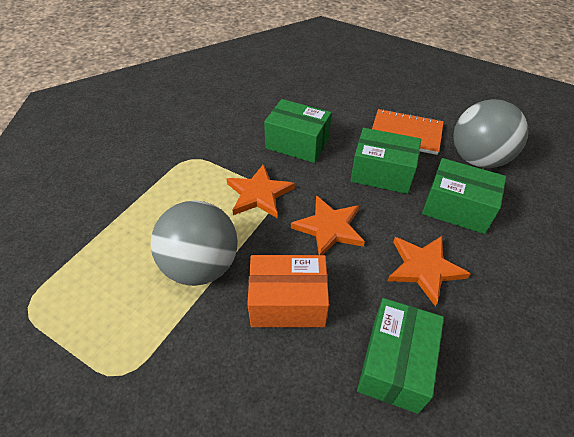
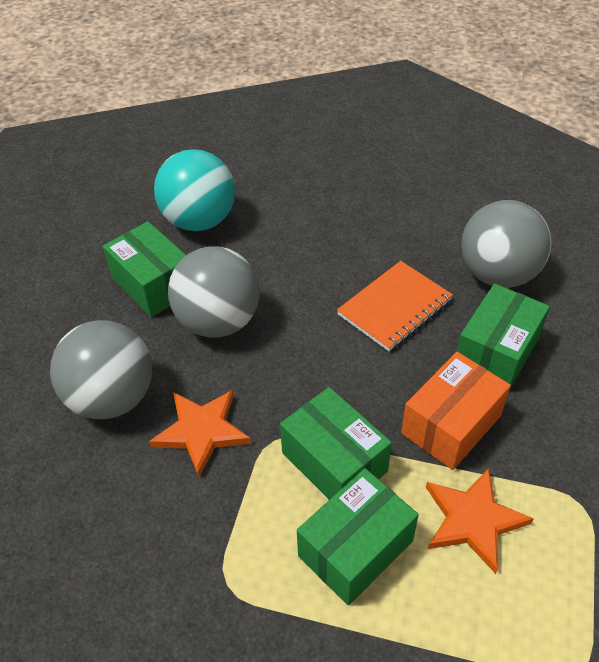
grey ball: [151,200,238,286] [453,99,528,168] = 2 -> [50,320,152,419] [168,246,260,337] [461,200,552,288] = 3
orange star: [226,164,295,218] [291,195,365,255] [388,236,471,306] = 3 -> [149,390,251,477] [426,468,534,574] = 2
turquoise ball: none = 0 -> [154,149,235,231] = 1

